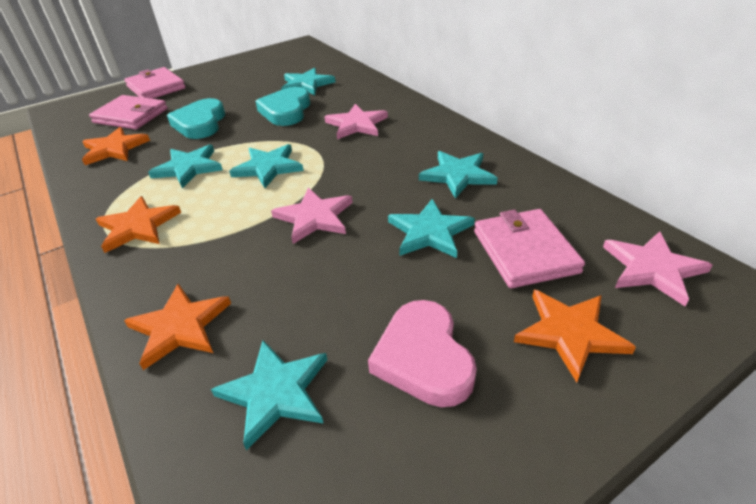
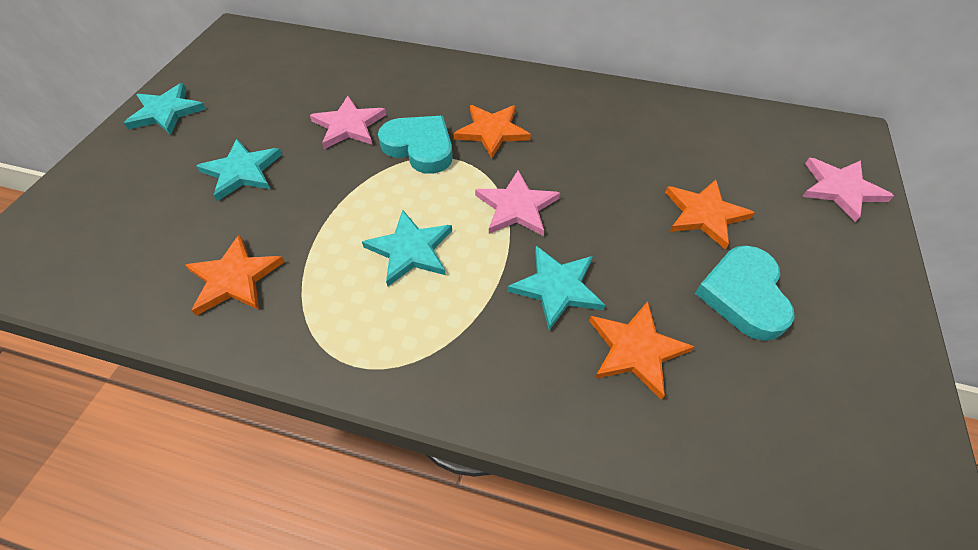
pink heart: [368,300,477,407] = 1 -> none = 0
pink wallet: [89,95,168,130] [124,67,186,99] [474,209,585,288] = 3 -> none = 0
turquoise star: [148,145,223,189] [211,340,327,450] [229,144,304,188] [281,68,335,95] [388,199,475,258] [419,151,498,199] = 6 -> [124,83,206,135] [196,139,282,201] [362,210,452,286] [507,246,605,331] = 4

